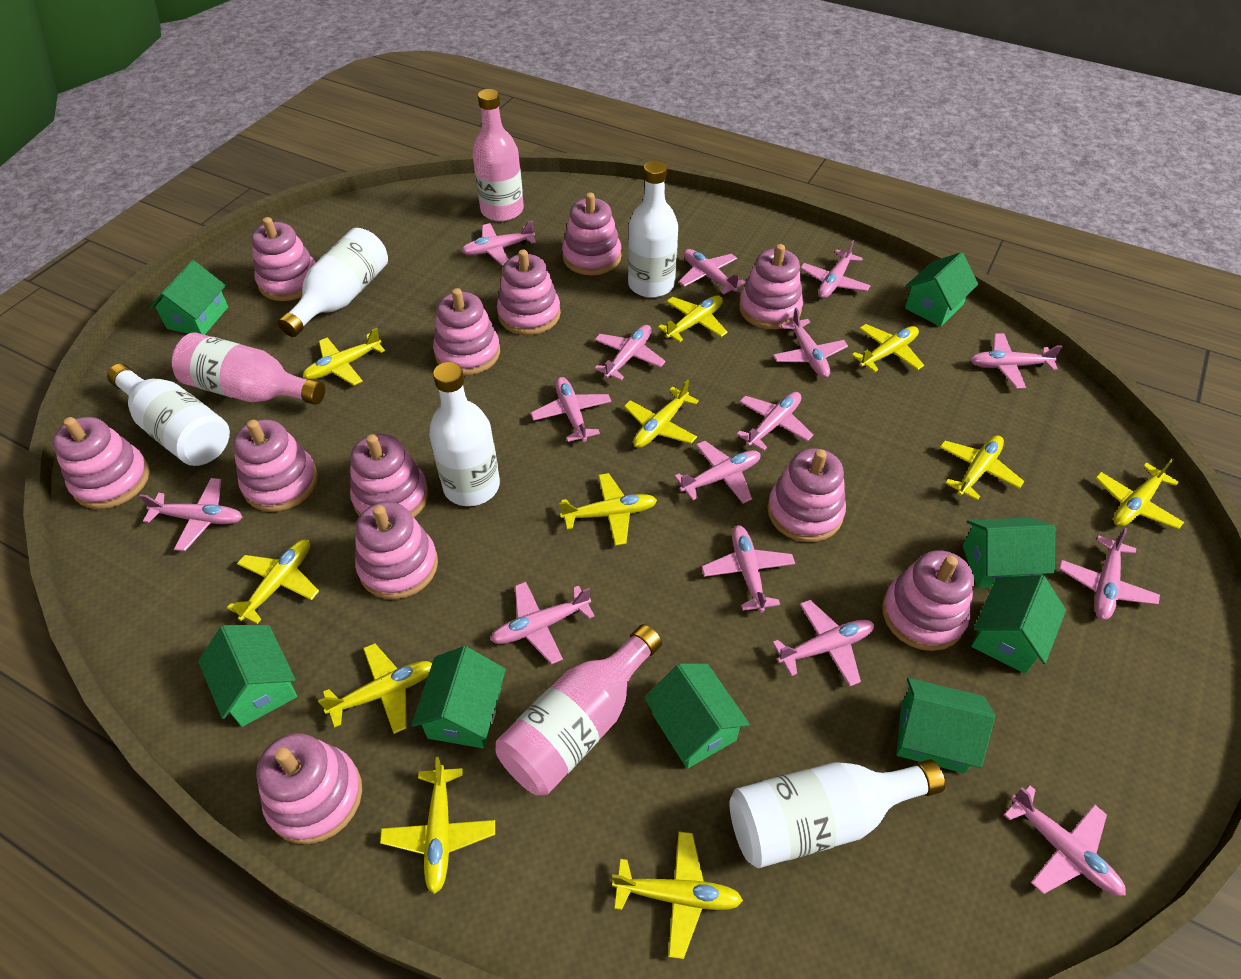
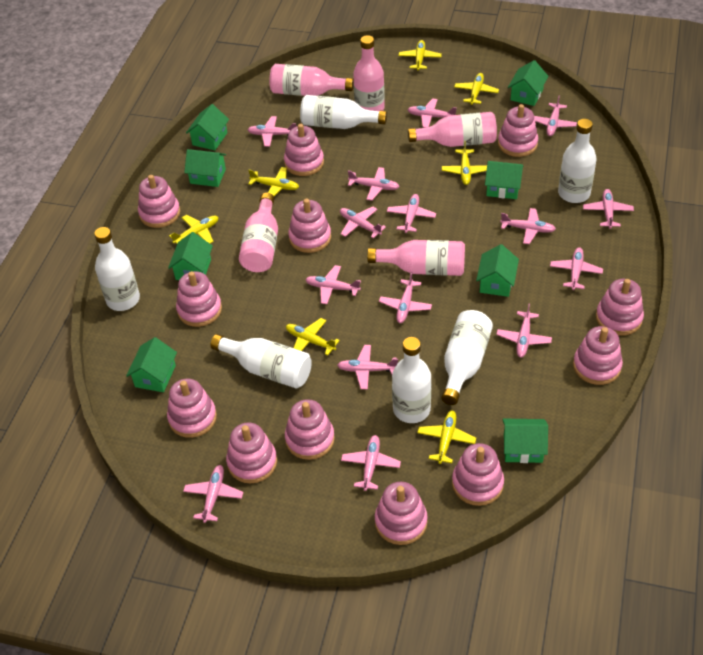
pink bottle: [172,332,325,405] [472,89,524,222] [496,624,662,795] = 3 -> [239,193,278,272] [269,64,354,96] [353,35,385,111] [367,240,465,276] [408,112,497,147] = 5
white bottle: [107,364,230,466] [278,228,388,337] [429,362,500,506] [628,160,678,298] [729,759,945,868] = 5 -> [94,227,140,311] [210,334,312,388] [300,95,387,129] [392,337,431,423] [442,310,493,405] [558,119,597,203] = 6
yellow plane: [227,540,319,624] [303,328,385,385] [318,643,432,734] [380,757,495,894] [559,473,657,546] [612,831,743,959] [624,379,699,448] [658,295,728,342] [852,324,924,372] [940,435,1024,501] [1095,459,1184,530] = 11 -> [169,215,218,244] [248,167,299,196] [286,318,340,355] [398,40,442,70] [417,411,476,464] [442,141,487,185] [454,73,499,105] = 7

